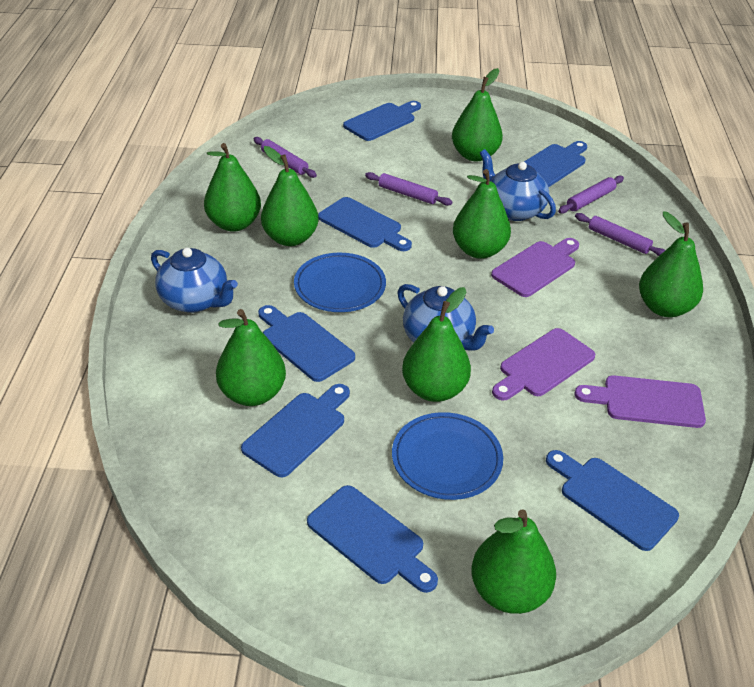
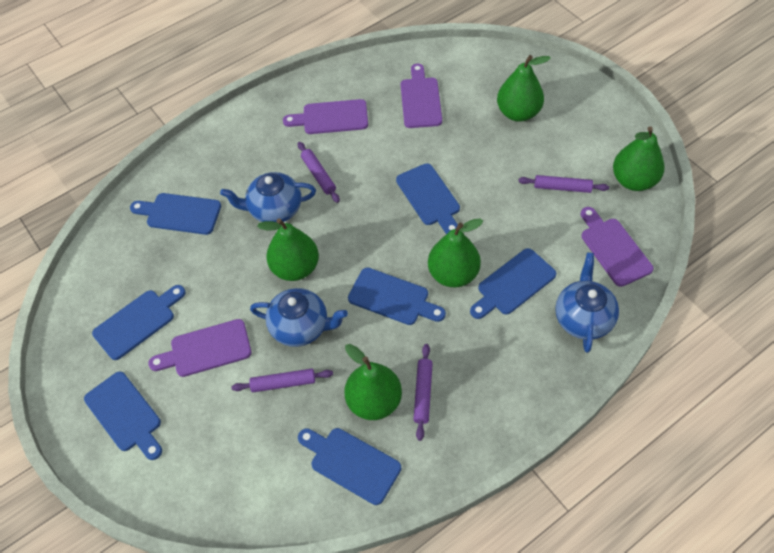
blue plate: [294,253,386,312] [392,412,503,500] = 2 -> none = 0
green pear: [204,143,261,232] [216,309,286,406] [261,146,319,246] [402,287,471,402] [452,68,503,161] [453,169,511,259] [471,509,556,614] [639,211,703,317] = 8 -> [257,218,319,281] [344,344,402,420] [428,219,483,287] [497,55,551,122] [613,126,665,191] = 5
purple cutting board: [491,238,579,297] [492,328,595,401] [574,375,706,428] = 3 -> [148,319,252,377] [283,99,368,134] [401,64,442,128] [581,207,653,287] = 4

